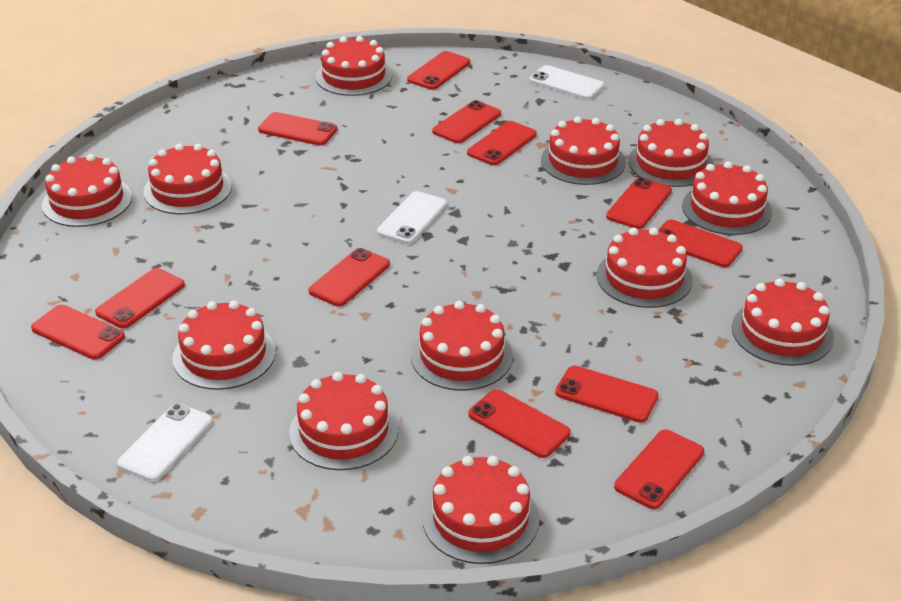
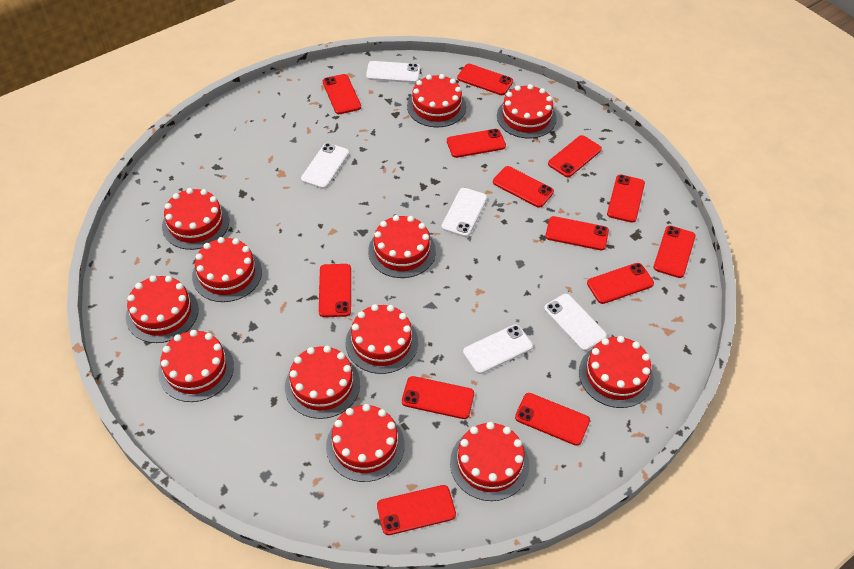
red phone: [31,305,125,360] [95,268,185,328] [258,112,337,146] [309,248,390,306] [407,51,470,90] [432,100,501,143] [467,121,537,165] [468,389,571,458] [555,366,659,423] [606,177,672,229] [614,430,704,509] [658,220,743,267] = 12 -> [319,264,351,317] [323,74,361,114] [377,485,456,535] [402,376,474,419] [447,129,506,158] [457,64,513,95] [493,166,554,208] [515,393,590,446] [545,216,609,250] [548,135,602,177] [587,263,654,304] [607,175,645,223] [653,226,696,278] = 13
white phone: [117,404,212,482] [377,191,447,244] [529,65,604,100] = 3 -> [301,143,349,189] [366,61,420,83] [441,188,487,237] [463,325,533,374] [544,294,607,351] = 5

